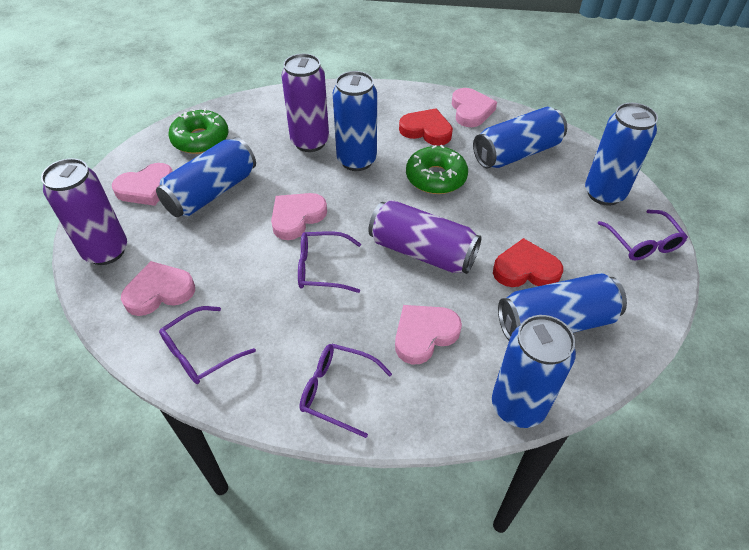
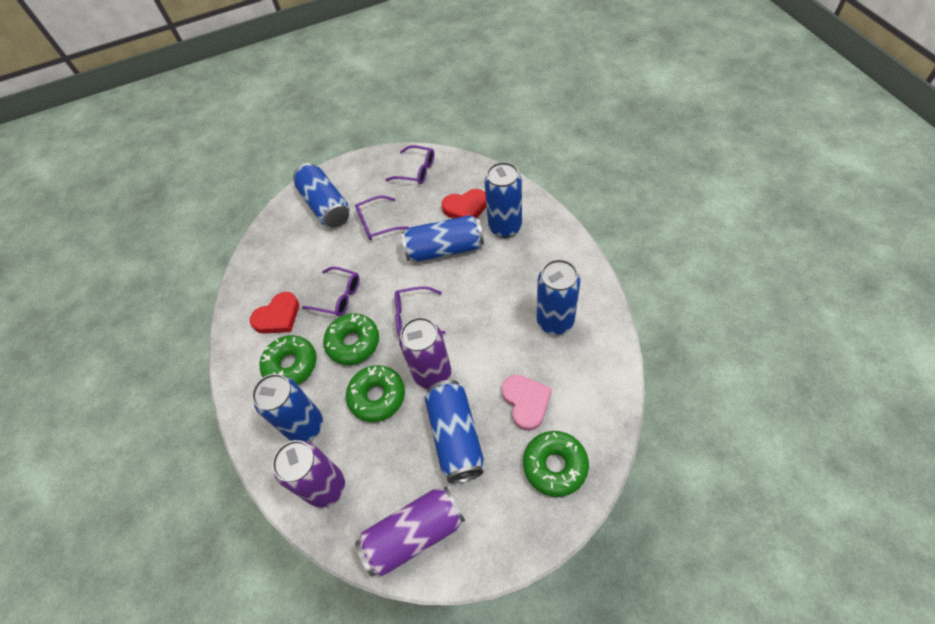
green donut: [168,108,229,154] [406,145,468,194] = 2 -> [260,335,317,385] [323,313,379,365] [346,365,405,422] [523,431,589,497] = 4
pink heart: [112,163,173,206] [121,261,195,316] [271,193,327,240] [395,305,462,364] [452,88,497,127] = 5 -> [502,375,552,431] = 1

